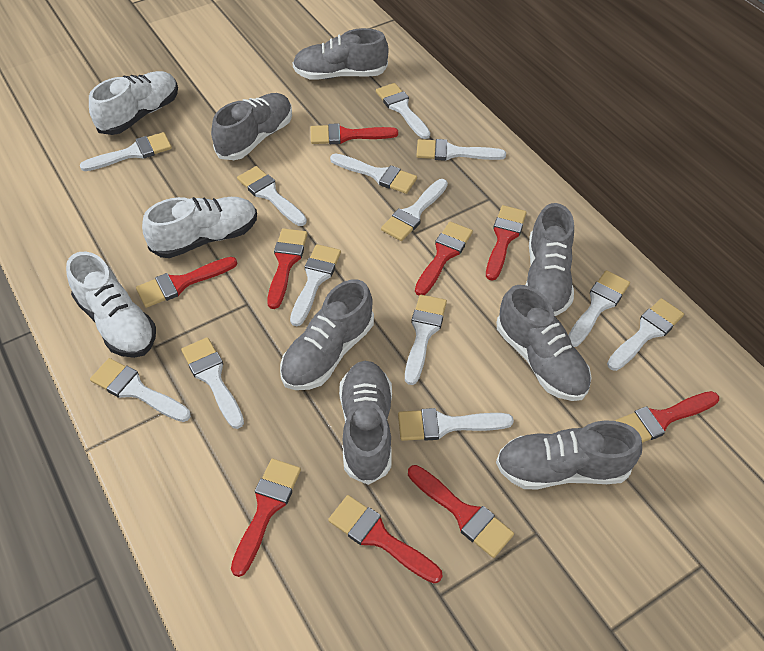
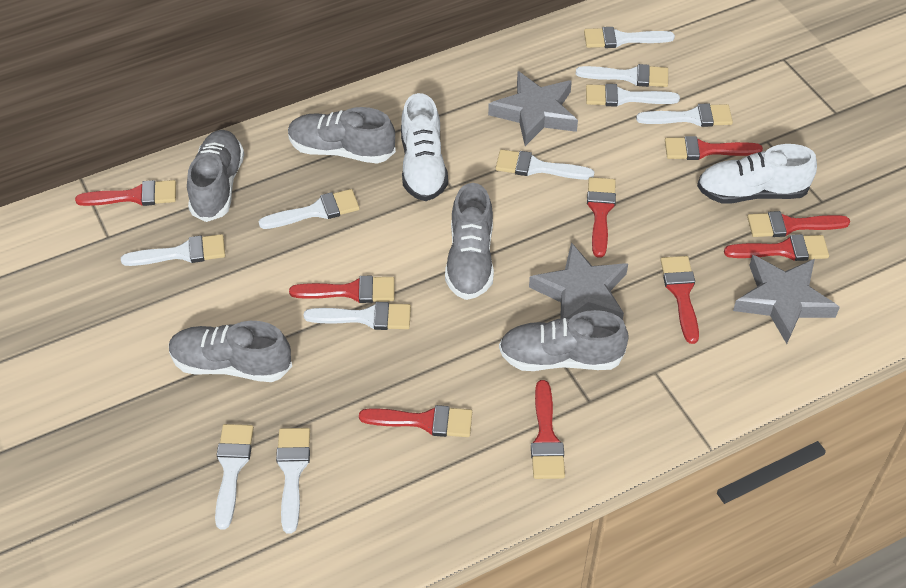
grey shoe: [211,93,292,160] [280,279,374,390] [293,28,389,79] [339,361,392,485] [496,420,642,489] [497,285,592,401] [526,203,574,316] = 7 -> [169,321,292,382] [187,130,244,222] [288,107,396,163] [445,183,494,300] [499,310,629,371] = 5
grey star: none = 0 -> [488,71,578,146] [529,242,628,320] [733,255,840,344] = 3
white brush: [80,132,172,171] [90,358,191,422] [181,337,244,429] [237,166,307,226] [290,244,341,326] [330,153,417,194] [376,83,430,139] [381,179,448,241] [398,408,514,441] [405,295,447,385] [416,139,506,161] [568,270,630,347] [607,298,684,371] = 13 -> [121,234,225,266] [215,424,254,530] [259,189,360,229] [276,428,310,534] [304,302,411,330] [496,149,594,180] [576,64,668,87] [584,27,675,48] [586,84,680,107] [636,103,733,127] = 10
white shoe: [66,252,156,358] [89,71,178,135] [142,197,257,258] = 3 -> [401,93,448,201] [697,144,817,203] = 2

